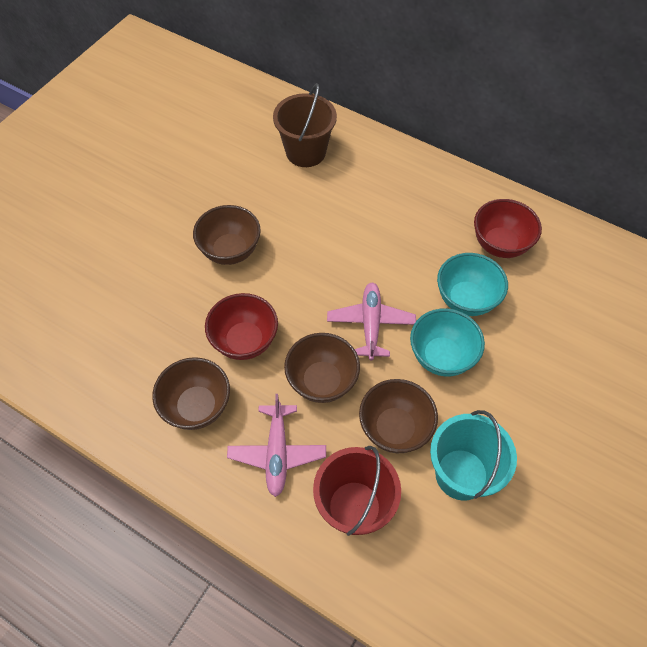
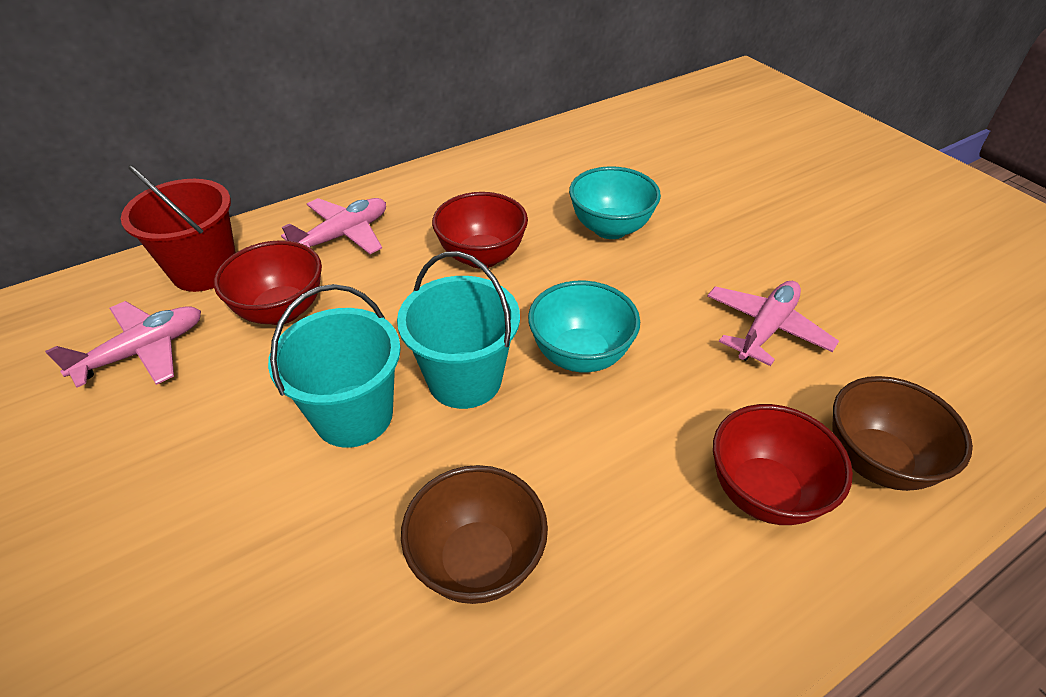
brown bowl: [152,357,230,430] [193,205,261,265] [284,333,360,403] [359,379,438,453] = 4 -> [401,465,548,604] [833,376,973,491] = 2
brown bucket: [273,83,337,167] = 1 -> none = 0
pink plane: [227,394,326,497] [327,283,416,360] = 2 -> [45,301,201,388] [281,198,386,254] [707,281,839,366] = 3
red bowl: [205,293,278,360] [474,199,542,258] = 2 -> [214,240,322,325] [432,192,528,269] [713,404,853,525] = 3
turquoise bucket: [430,410,517,501] = 1 -> [268,284,401,448] [397,251,520,409] = 2

